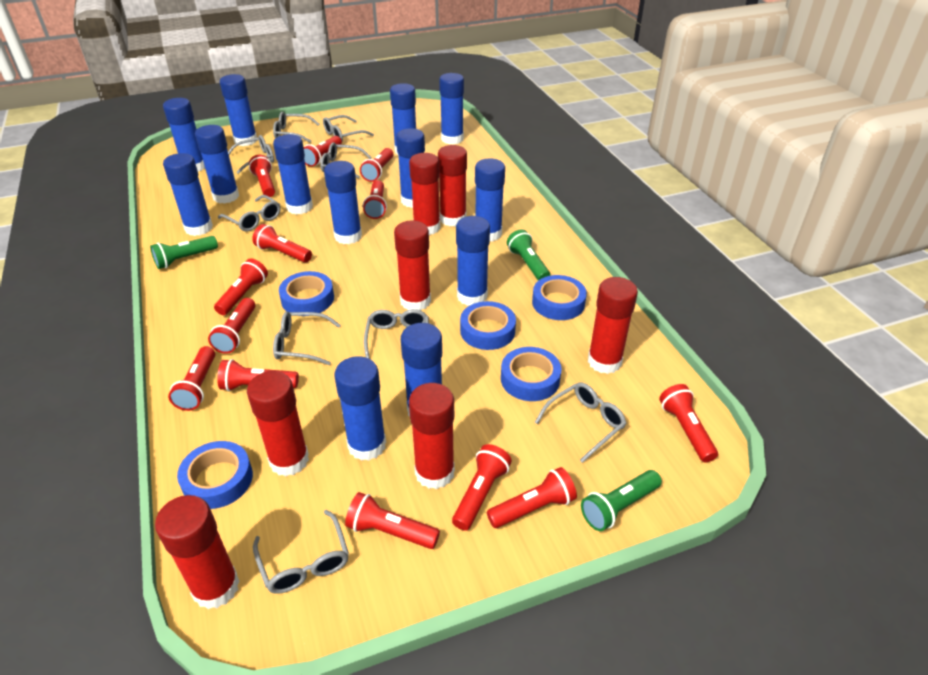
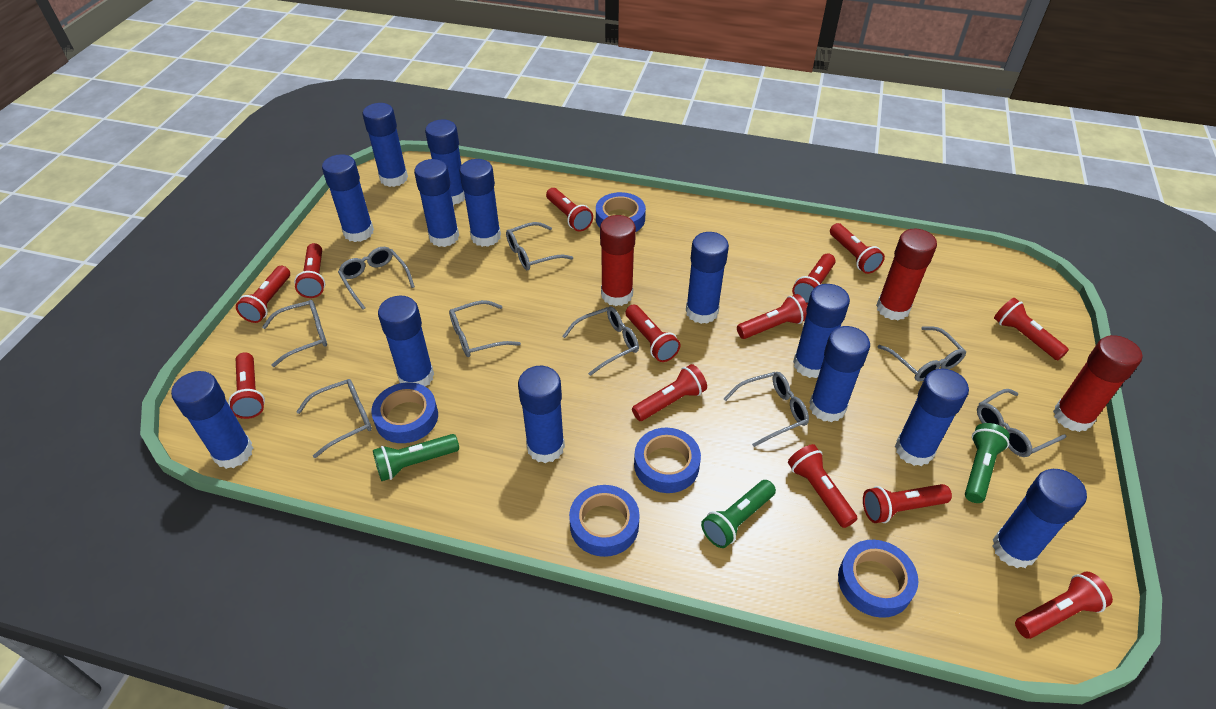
red glue stick: [155,495,240,609] [247,371,309,476] [394,220,431,311] [409,153,440,235] [409,383,455,489] [438,145,467,226] [588,277,638,374] = 7 -> [600,215,636,306] [876,229,937,320] [1053,335,1142,432] = 3

